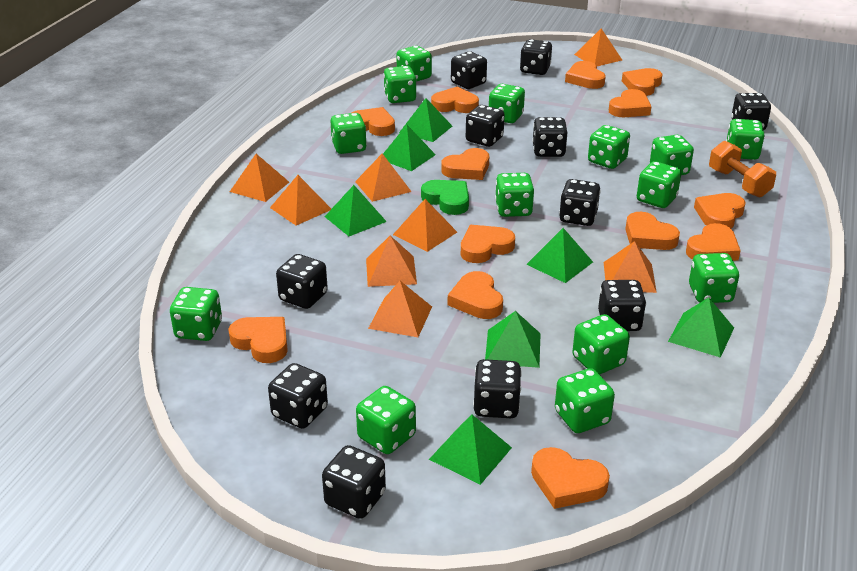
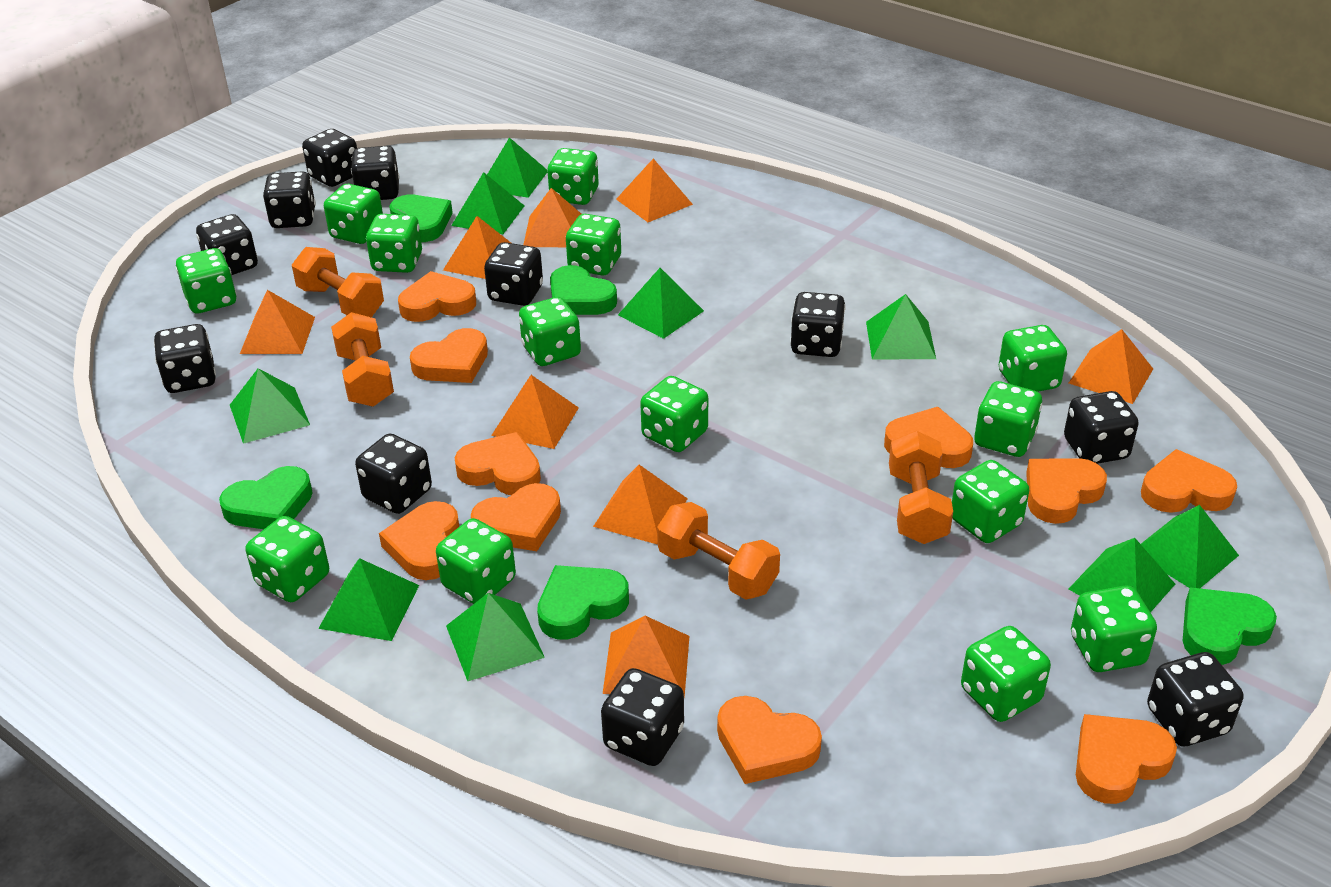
green heart: [421,180,469,215] = 1 -> [219,466,313,529] [389,195,453,242] [537,565,629,640] [550,265,617,315] [1183,587,1277,665] = 5
green pyramid: [325,185,387,236] [383,125,436,171] [399,98,452,142] [429,415,512,485] [485,311,541,368] [526,228,593,283] [668,298,734,358] = 7 -> [230,368,310,444] [318,558,419,641] [446,593,545,681] [451,172,524,234] [487,137,547,198] [618,268,704,339] [866,294,936,360] [1068,538,1175,613] [1141,505,1239,588] = 9
orange dumbbell: [709,141,776,198] = 1 -> [292,247,384,317] [331,312,394,407] [657,502,780,600] [889,431,953,544] = 4
orange heart: [228,317,288,363] [352,107,395,136] [431,87,479,113] [441,148,489,180] [448,271,503,319] [461,225,515,263] [531,447,610,509] [565,61,606,89] [609,89,652,117] [622,68,663,96] [625,212,680,250] [686,223,741,261] [694,193,746,228] = 13 -> [379,501,459,580] [398,271,476,322] [410,328,488,383] [455,432,541,495] [471,483,561,551] [717,696,822,784] [884,407,973,468] [1026,458,1107,524] [1076,714,1177,804] [1141,449,1237,513] = 10

